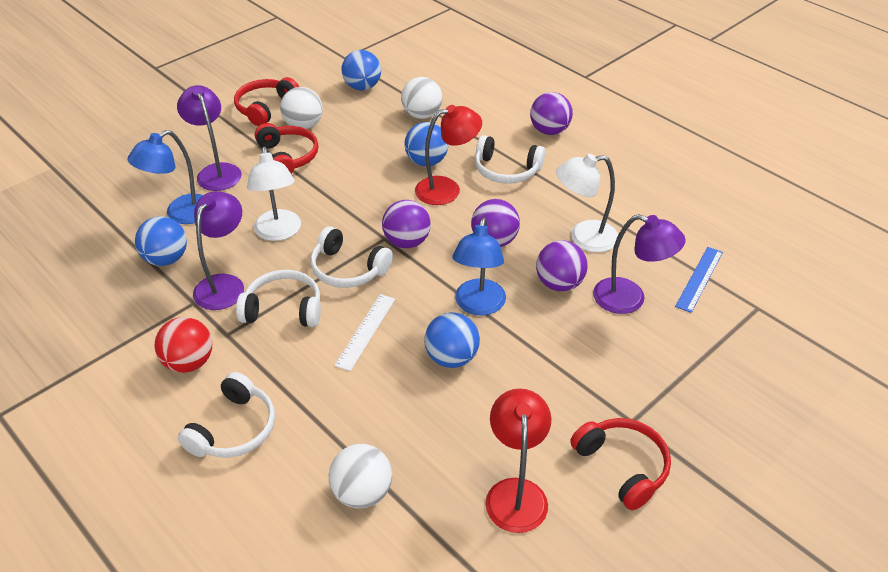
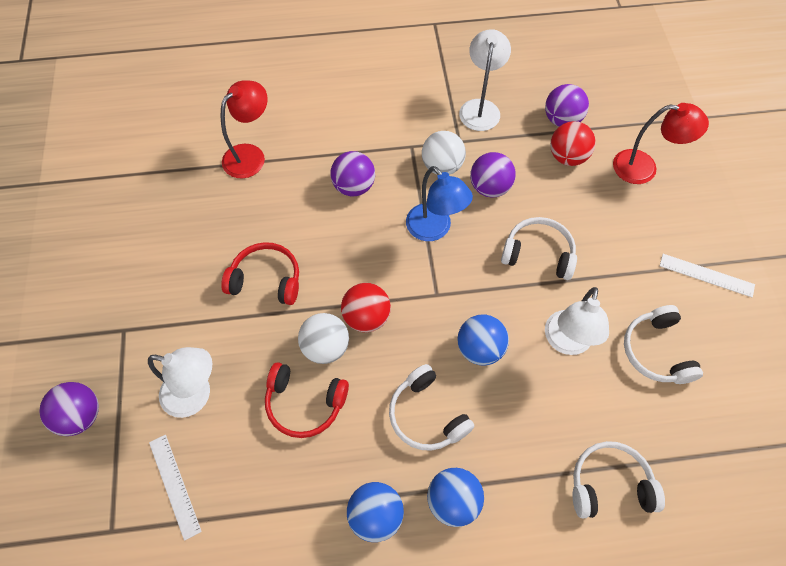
blue ball: [135,216,187,266] [342,50,381,91] [404,122,448,166] [424,312,480,368] = 4 -> [347,482,404,542] [427,468,484,527] [457,315,509,366] = 3
blue lamp: [127,130,203,224] [452,217,506,315] = 2 -> [406,166,473,241] = 1
blue ruler: [675,247,723,313] = 1 -> none = 0
purple lamp: [177,85,242,191] [193,191,244,310] [593,214,686,314] = 3 -> none = 0
red ball: [155,317,212,373] = 1 -> [341,283,391,332] [550,121,596,166] = 2
red headphones: [234,77,299,126] [255,123,318,174] [570,418,671,510] = 3 -> [221,242,299,305] [265,362,349,438] = 2
white ball: [280,87,323,129] [329,444,392,508] [401,77,442,119] = 3 -> [298,313,349,364] [422,131,466,175] = 2
white lamp: [247,147,301,241] [556,154,618,252] = 2 -> [148,347,212,418] [459,29,511,131] [545,287,609,355] = 3
white ruler: [334,294,395,371] = 1 -> [149,435,202,541] [660,254,755,297] = 2

